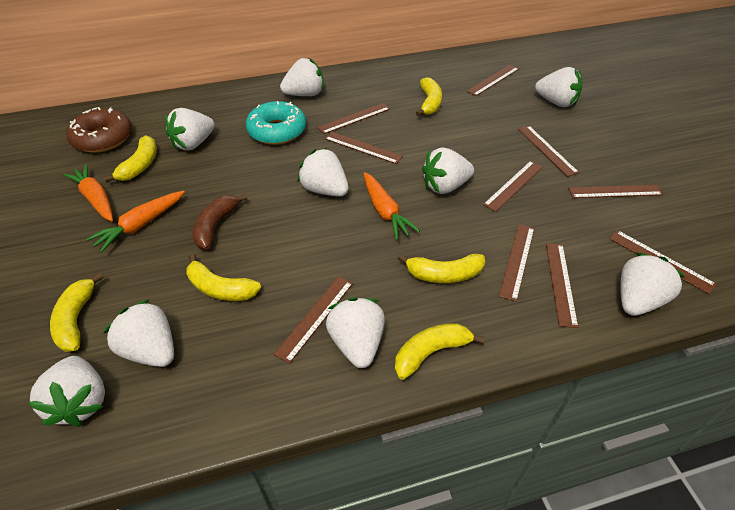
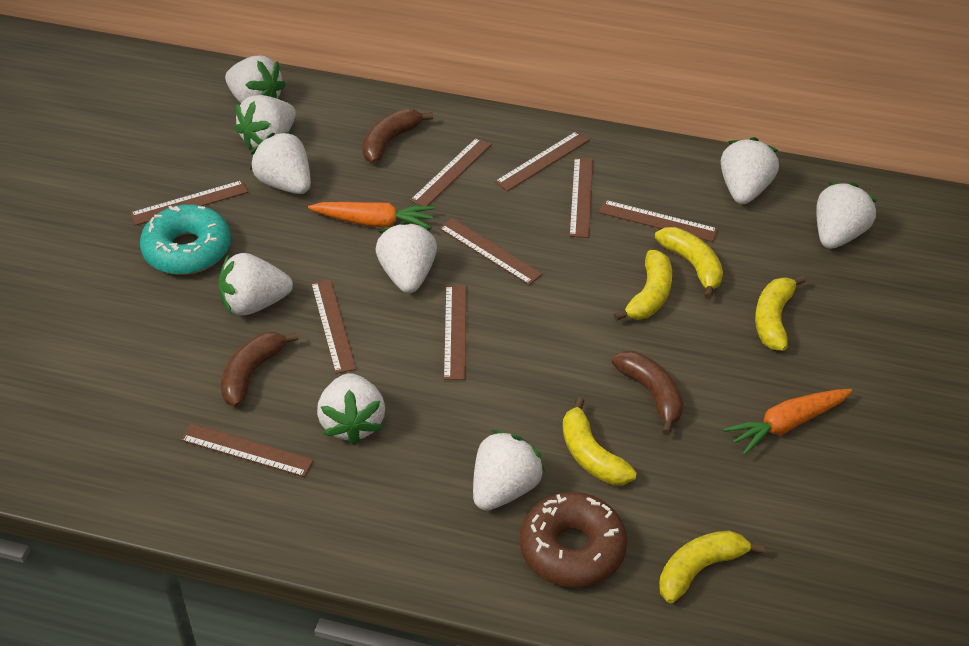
brown banana: [193,194,247,250] = 1 -> [221,332,298,407] [362,109,433,164] [612,351,684,435] = 3
brown ruler: [274,276,353,364] [317,103,390,134] [324,132,403,164] [466,65,519,96] [483,161,543,212] [499,224,534,302] [518,126,579,177] [546,243,578,328] [568,185,663,198] [610,230,717,294] = 10 -> [130,180,248,226] [181,423,314,477] [311,279,356,374] [410,137,492,206] [439,218,542,285] [444,285,466,380] [495,131,589,191] [569,157,593,238] [599,200,718,242] = 9
orange carrot: [63,164,113,221] [87,191,185,253] [363,172,420,240] = 3 -> [308,202,435,228] [723,389,852,455] = 2
yellow banana: [50,273,103,352] [104,135,157,183] [186,254,261,301] [395,323,485,380] [398,254,485,283] [416,77,442,116] = 6 -> [563,397,637,485] [614,250,672,321] [655,227,723,299] [659,530,764,603] [755,275,806,351] = 5

